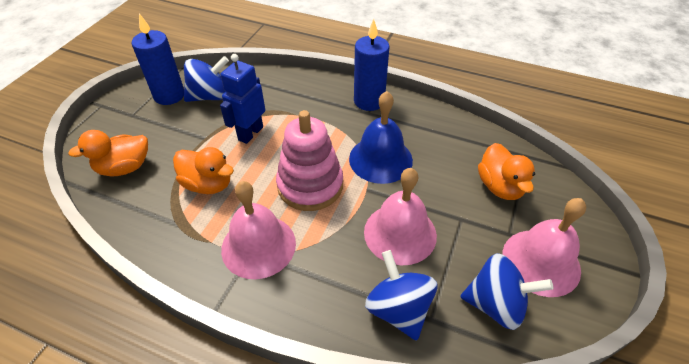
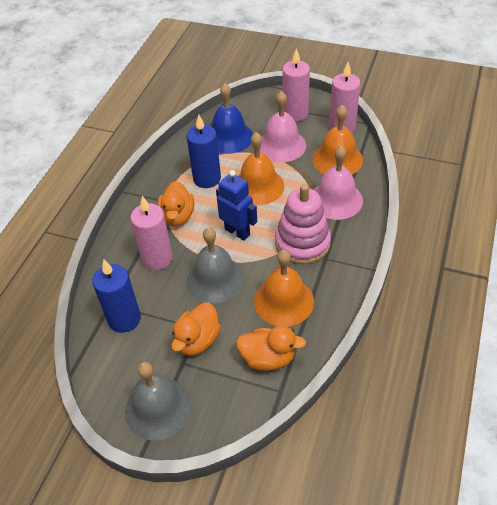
blue spinning top: [184,56,229,102] [365,250,437,341] [460,253,553,330] = 3 -> none = 0
grey bell: none = 0 -> [125,362,192,441] [187,227,245,303] = 2
orange bell: none = 0 -> [238,132,284,205] [254,250,314,326] [312,105,363,174] = 3
pink bell: [221,181,296,279] [364,168,437,265] [502,198,586,297] = 3 -> [260,91,306,162] [314,146,363,220] = 2
pink candle: none = 0 -> [130,196,173,270] [282,48,310,121] [329,62,360,133] = 3

